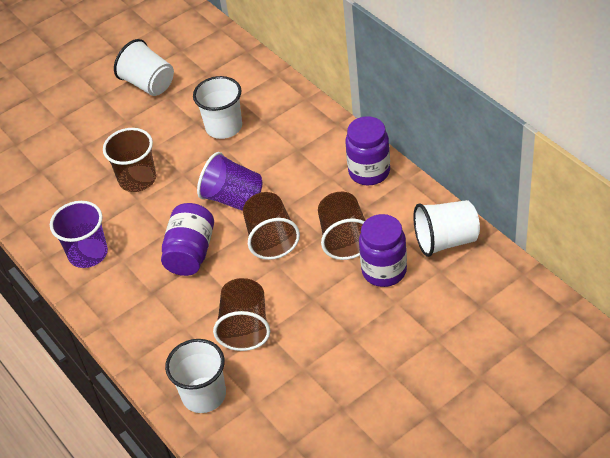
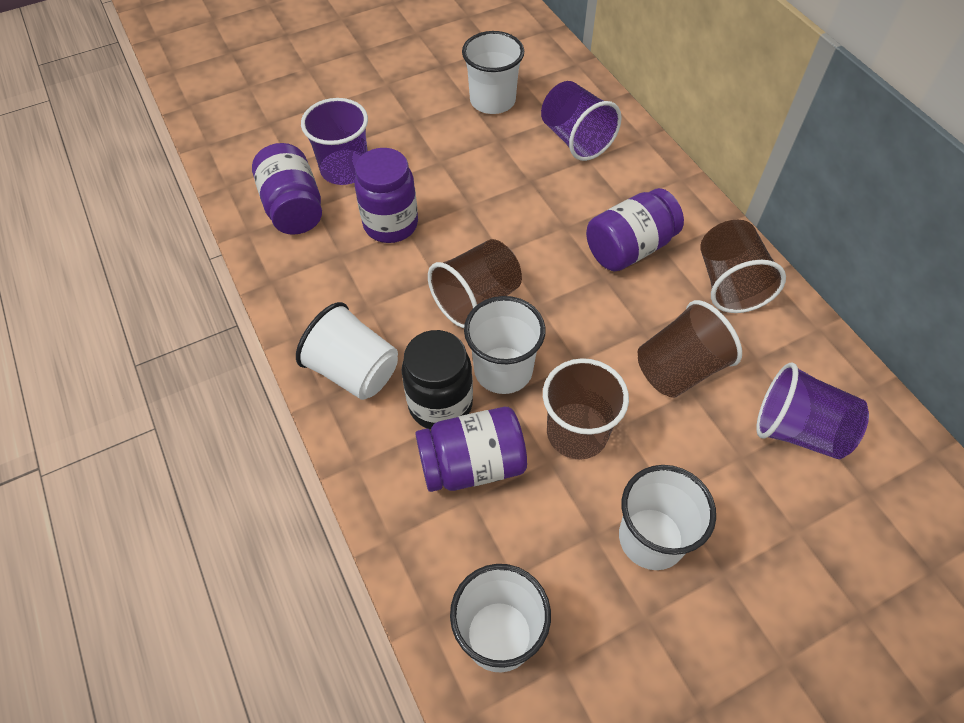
black jar: none = 0 -> [401,330,473,430] = 1
purple cup: [50,201,108,268] [197,152,262,211] = 2 -> [301,98,368,185] [541,81,622,161] [756,362,869,459] = 3
purple jar: [161,203,214,276] [346,116,390,185] [359,214,407,287] = 3 -> [252,143,322,235] [354,148,418,243] [415,407,527,492] [586,188,684,272] = 4
white cup: [114,39,174,96] [165,339,226,413] [193,76,242,139] [413,200,480,257] = 4 -> [296,302,398,400] [450,564,551,673] [462,31,524,114] [464,296,546,394] [619,465,716,570] = 5

